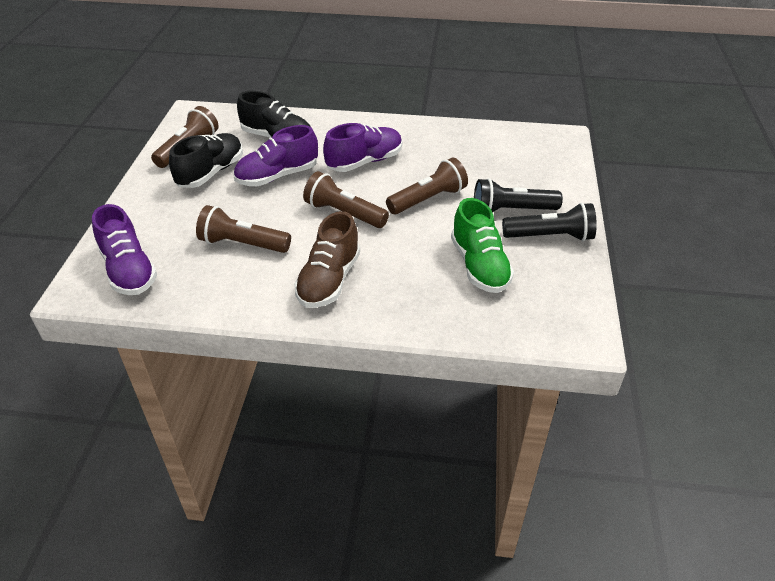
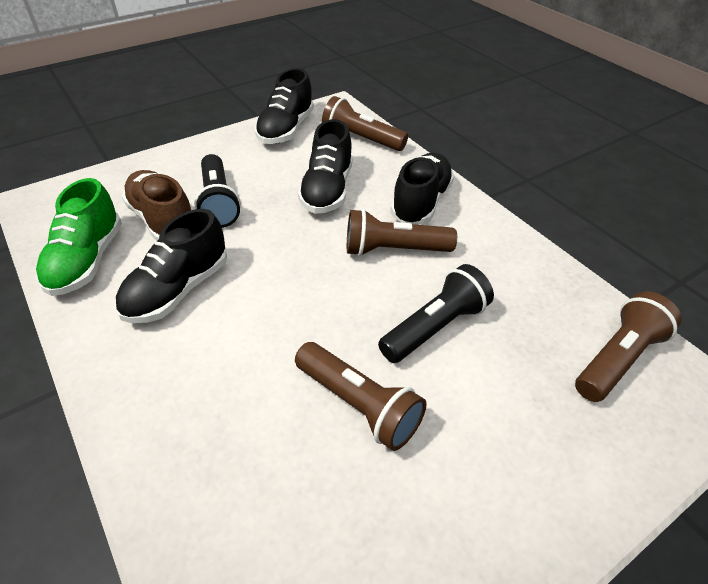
black shoe: [169,133,243,188] [237,91,311,138] = 2 -> [115,209,227,323] [255,68,314,144] [298,119,353,214] [391,153,454,225] = 4
purple shoe: [92,204,157,295] [234,125,318,186] [323,123,402,172] = 3 -> none = 0

